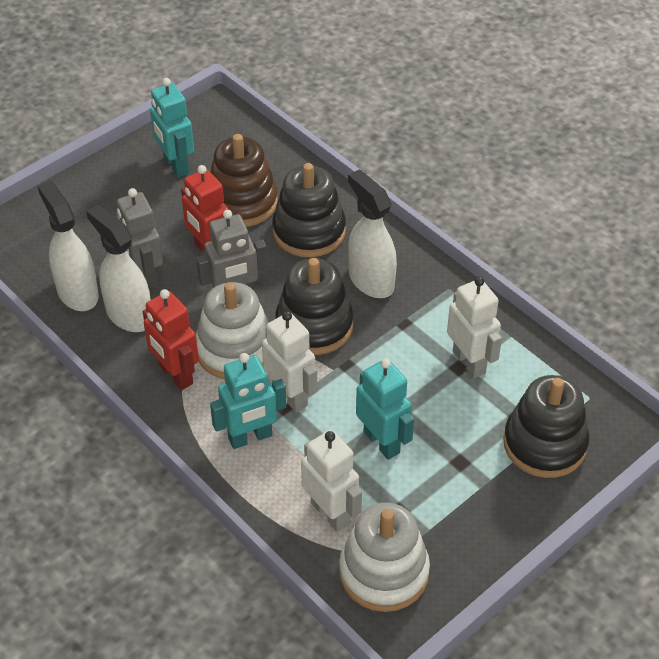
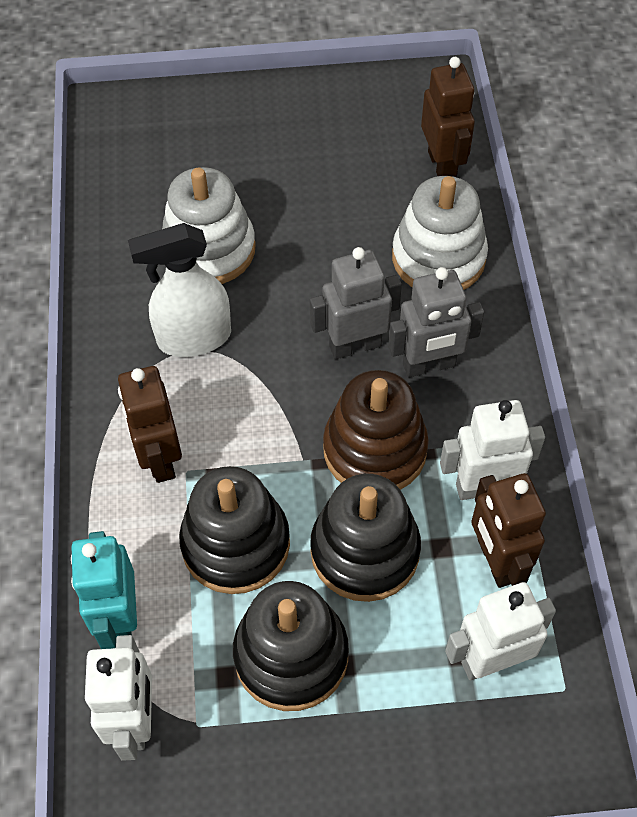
brown robot: none = 0 -> [118,366,182,483] [421,57,475,177] [471,473,546,588] = 3
red robot: [143,289,199,390] [181,165,229,251] = 2 -> none = 0
turquoise robot: [150,78,194,178] [210,353,287,449] [356,358,414,460] = 3 -> [71,531,137,649] = 1
white spray bottle: [38,181,99,311] [86,205,151,332] [348,169,397,298] = 3 -> [128,223,231,357] = 1

